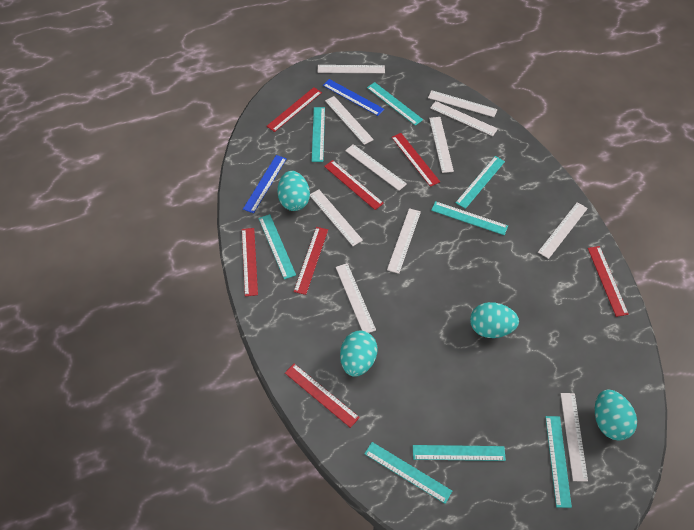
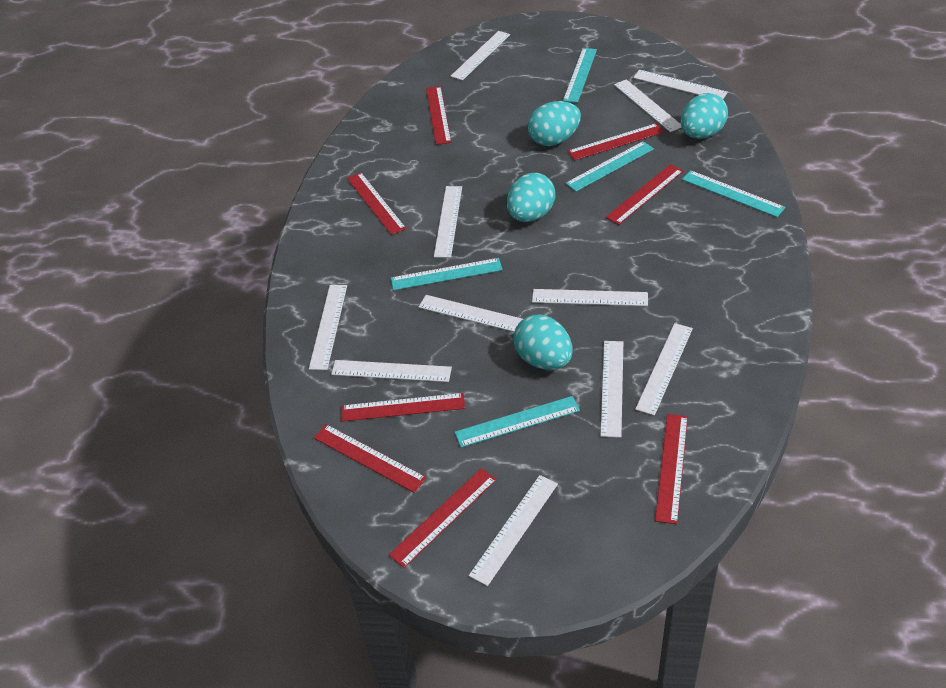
blue ruler: [243,155,287,213] [323,79,384,116] = 2 -> none = 0
red ruler: [242,228,258,296] [266,87,322,132] [285,364,360,428] [294,227,328,295] [324,160,384,210] [391,133,440,187] [588,246,629,317] = 7 -> [314,424,427,493] [341,393,465,422] [347,172,406,235] [389,468,497,568] [426,86,451,145] [568,123,664,161] [605,164,683,225] [655,414,688,524] = 8
turquoise ruler: [258,214,296,280] [312,107,325,162] [364,442,452,504] [367,82,423,126] [413,445,506,461] [431,201,508,235] [455,156,505,209] [545,416,572,508] = 8 -> [391,258,503,290] [455,396,580,447] [563,48,597,103] [566,141,654,191] [682,170,785,217] = 5

